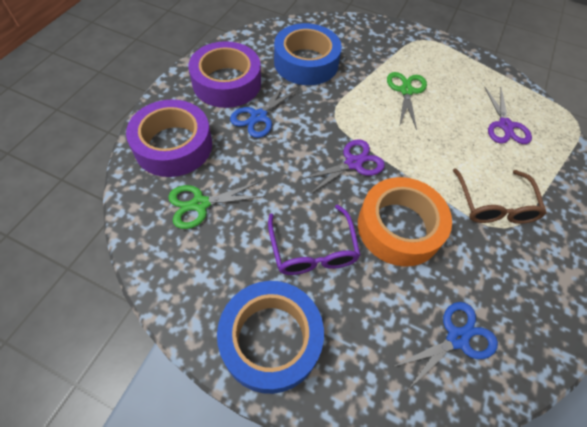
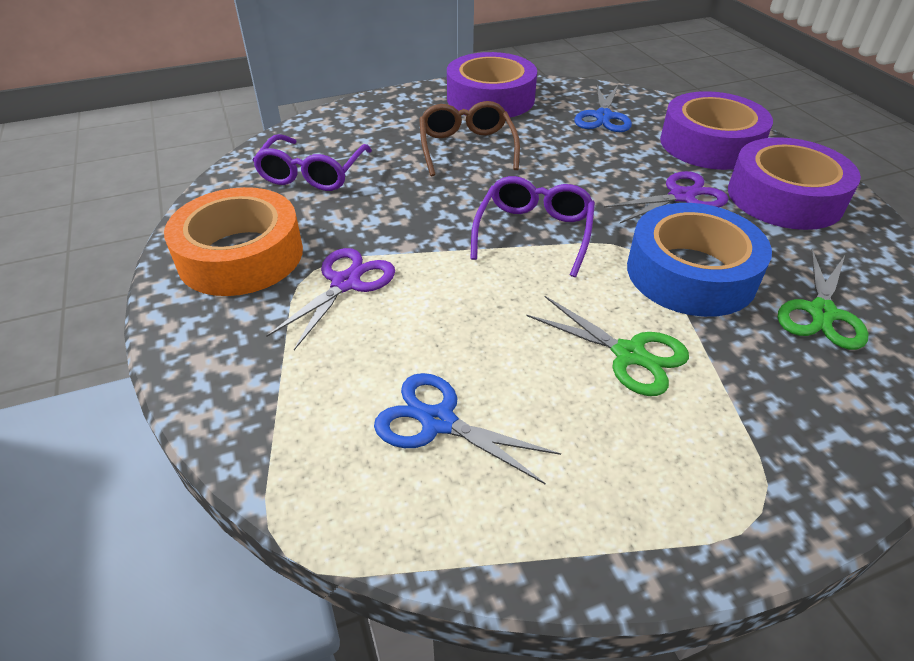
blue tape: [217,281,324,394] [274,23,342,85] = 2 -> [627,203,772,317] = 1
purple glasses: [268,205,361,275] = 1 -> [253,134,372,191] [470,176,595,277] = 2
purple tape: [126,99,212,177] [189,41,261,108] = 2 -> [447,52,537,118] [660,91,773,170] [728,137,861,230] = 3

